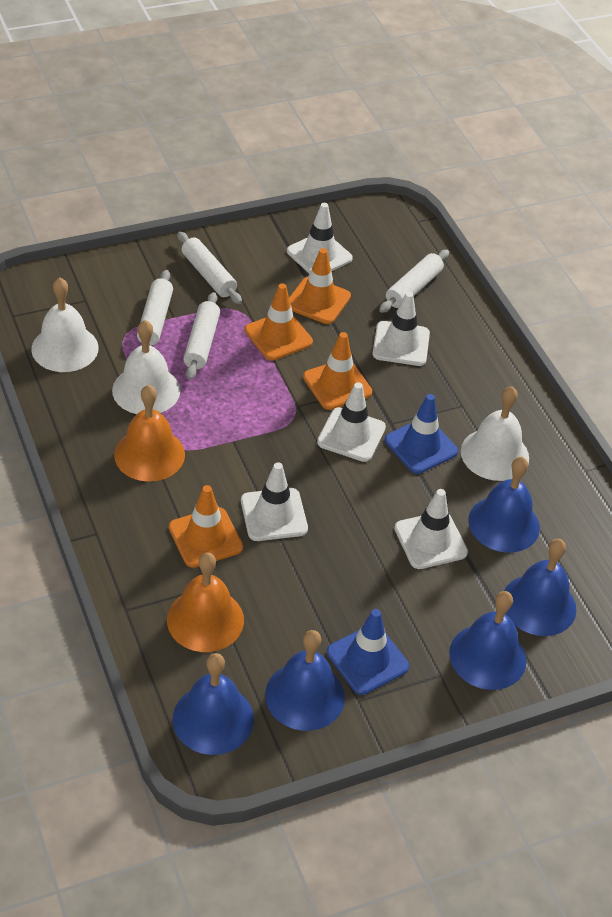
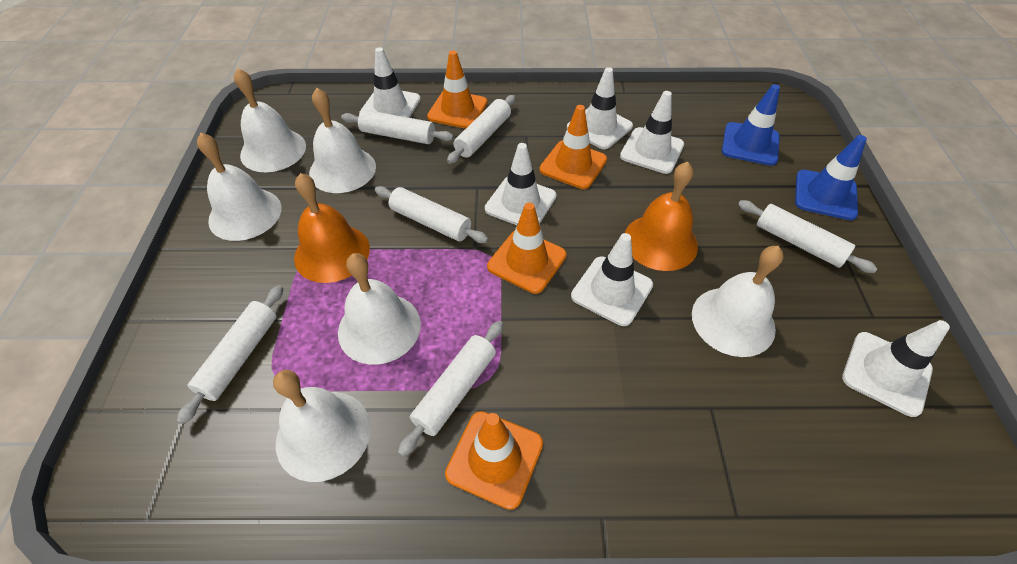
blue bell: [173,653,254,755] [265,630,345,731] [449,591,526,690] [468,457,540,553] [504,539,577,636] = 5 -> none = 0
white bell: [31,278,98,372] [112,320,180,414] [461,386,529,481] = 3 -> [197,133,282,241] [234,68,306,172] [273,370,371,482] [309,88,376,193] [338,253,421,365] [692,246,784,357] = 6
white rolling pin: [137,270,173,346] [177,231,242,304] [183,292,220,380] [379,250,449,313] = 4 -> [177,285,283,424] [341,110,454,144] [375,186,488,243] [398,321,503,457] [447,95,515,164] [738,200,877,273] = 6
white traffic cone: [241,462,308,541] [287,203,353,274] [317,382,386,462] [372,292,430,366] [394,489,468,569] = 5 -> [359,47,421,118] [485,143,556,225] [567,67,633,149] [571,233,653,326] [620,91,684,174] [842,320,950,417] = 6

